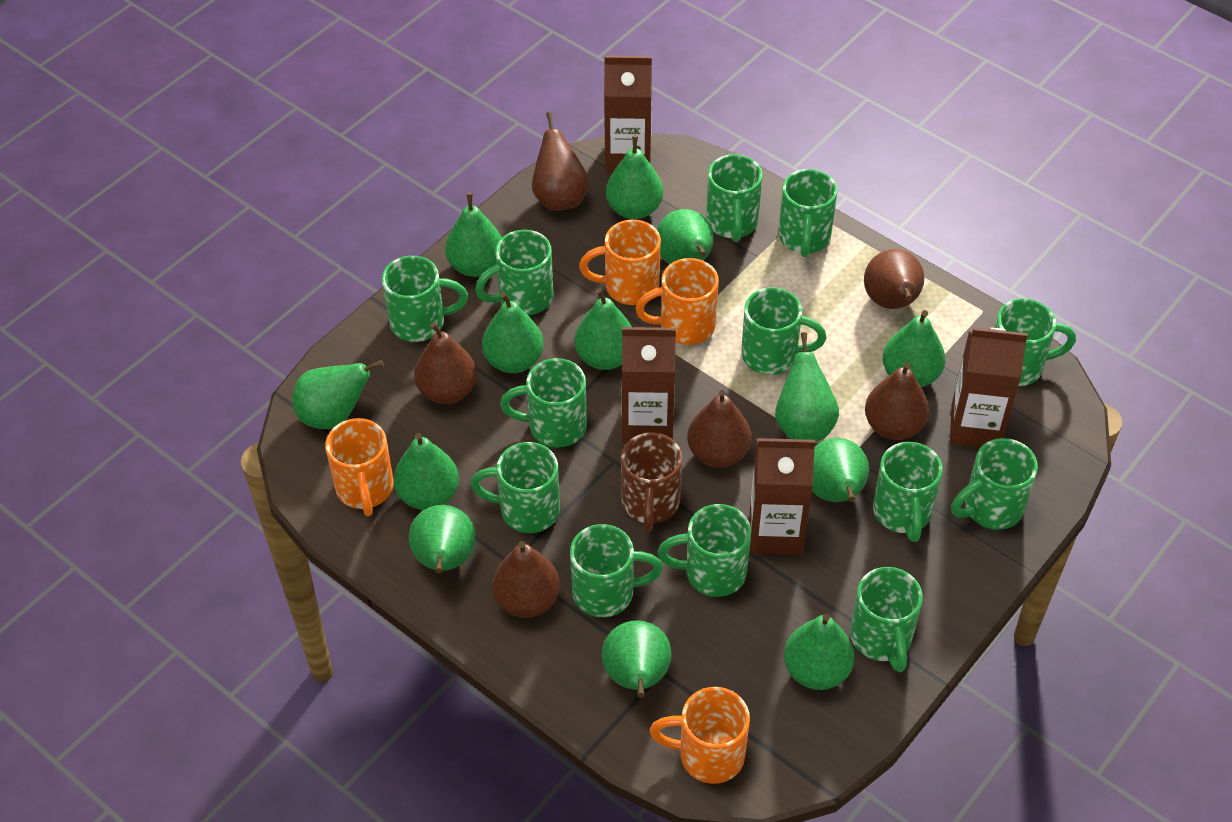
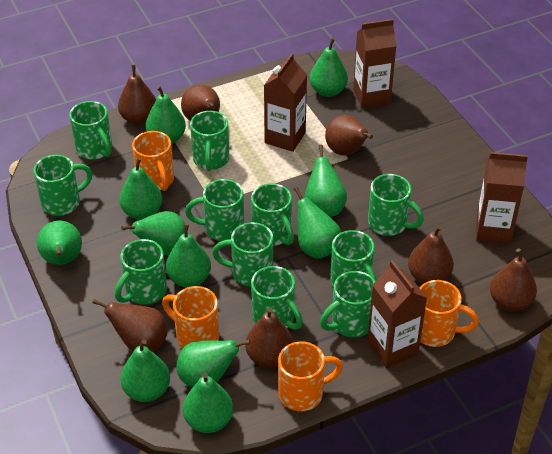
brown mug: [621,433,682,532] = 1 -> none = 0
brown pear: [414,322,477,404] [492,541,560,618] [532,112,589,211] [687,390,752,468] [864,249,924,309] [865,362,929,440] = 6 -> [93,299,168,352] [118,64,156,125] [181,85,220,121] [245,308,293,368] [325,115,373,155] [408,225,454,284] [490,249,537,311] = 7
green mug: [382,256,468,342] [470,442,560,533] [475,230,554,315] [500,358,587,448] [570,524,663,617] [658,504,751,597] [706,154,762,242] [741,287,826,375] [779,169,837,257] [850,567,923,672] [873,442,943,542] [951,438,1038,530] [995,298,1076,386] = 13 -> [34,155,93,216] [69,101,112,160] [115,239,167,304] [185,179,244,241] [190,111,229,171] [212,222,273,287] [251,183,294,246] [251,266,303,330] [320,271,375,338] [330,230,377,287] [368,174,424,236] = 11
green pear: [292,360,384,429] [393,433,459,510] [409,505,476,573] [445,192,502,277] [482,292,544,373] [574,288,632,370] [601,620,672,698] [606,135,663,219] [657,209,714,264] [775,332,839,441] [784,613,854,690] [812,438,869,502] [882,310,945,387] = 13 -> [37,221,82,265] [119,158,162,220] [120,340,170,402] [121,211,188,255] [146,86,186,144] [166,224,211,288] [177,340,250,388] [183,373,233,433] [294,187,341,259] [304,145,347,217] [310,38,348,97] = 11

